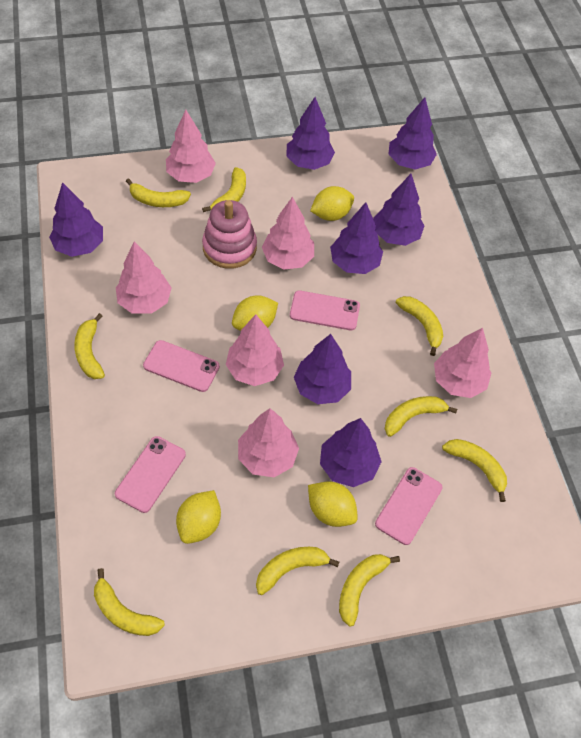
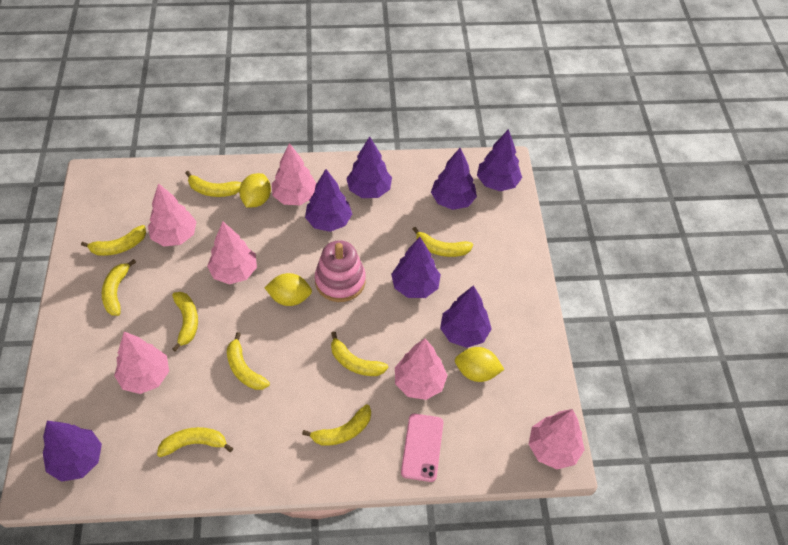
pink phone: [115,436,186,513] [143,340,220,392] [290,290,360,330] [375,467,442,545] = 4 -> [401,414,443,482] = 1
yellow lemon: [176,490,221,544] [232,295,278,331] [308,481,358,527] [310,186,354,221] = 4 -> [239,173,271,208] [264,273,312,306] [455,347,505,382] = 3

